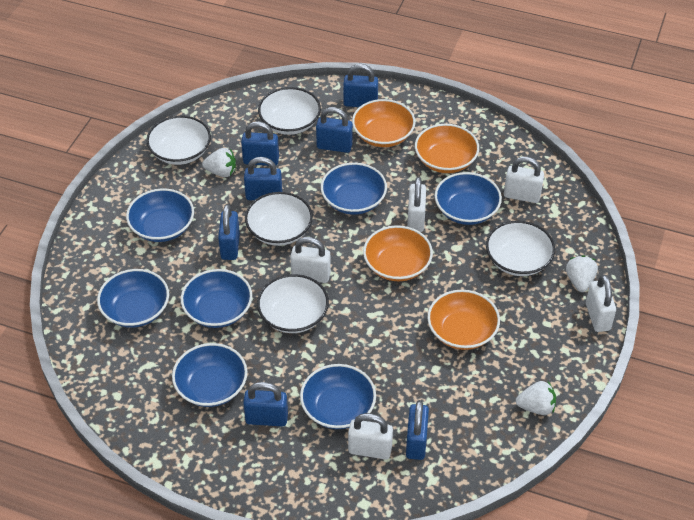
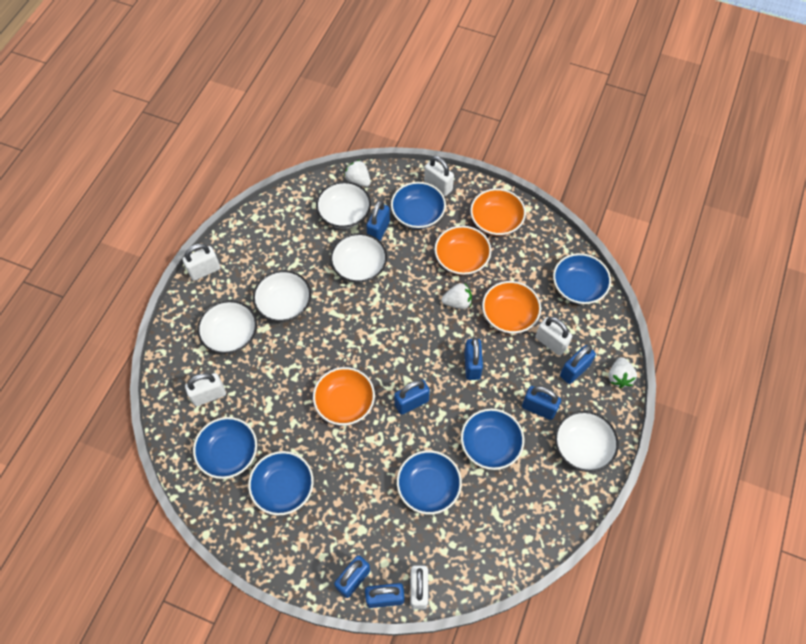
blue bowl: [97,269,169,328] [126,188,194,242] [172,343,247,407] [181,269,252,328] [300,364,376,429] [321,163,387,215] [435,172,502,225] = 7 -> [193,417,257,479] [248,451,314,515] [391,182,446,229] [397,450,462,515] [461,409,524,470] [553,253,611,304] = 6

